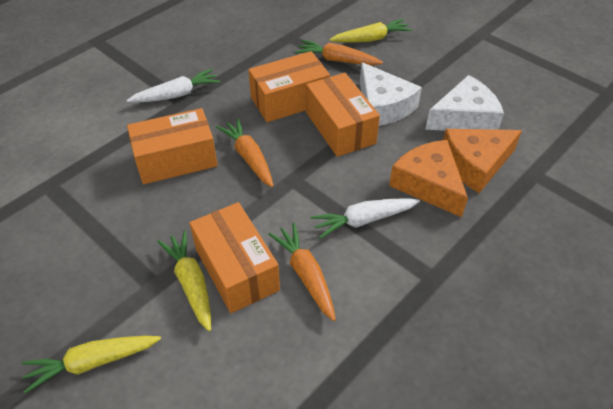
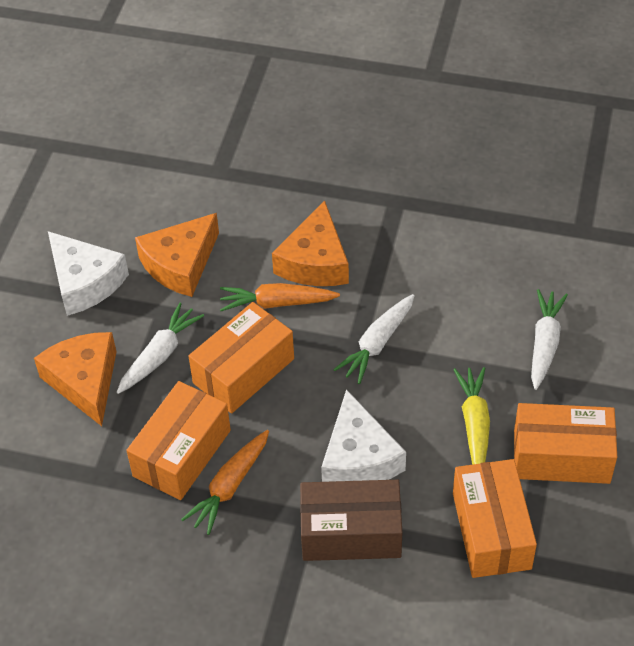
brown box: none = 0 -> [300,480,402,561] = 1
orange carrot: [216,118,273,187] [268,223,336,321] [295,40,383,65] = 3 -> [181,430,269,535] [220,283,340,311] = 2
orange cheese: [389,140,468,217] [443,129,522,193] = 2 -> [34,332,116,426] [135,213,219,297] [272,201,349,286] = 3
white carrot: [127,69,220,103] [310,198,420,239] = 2 -> [117,303,204,394] [333,294,415,384] [531,289,568,390] = 3
yellow carrot: [22,336,161,393] [157,231,211,331] [329,19,412,43] = 3 -> [453,367,490,465] = 1

